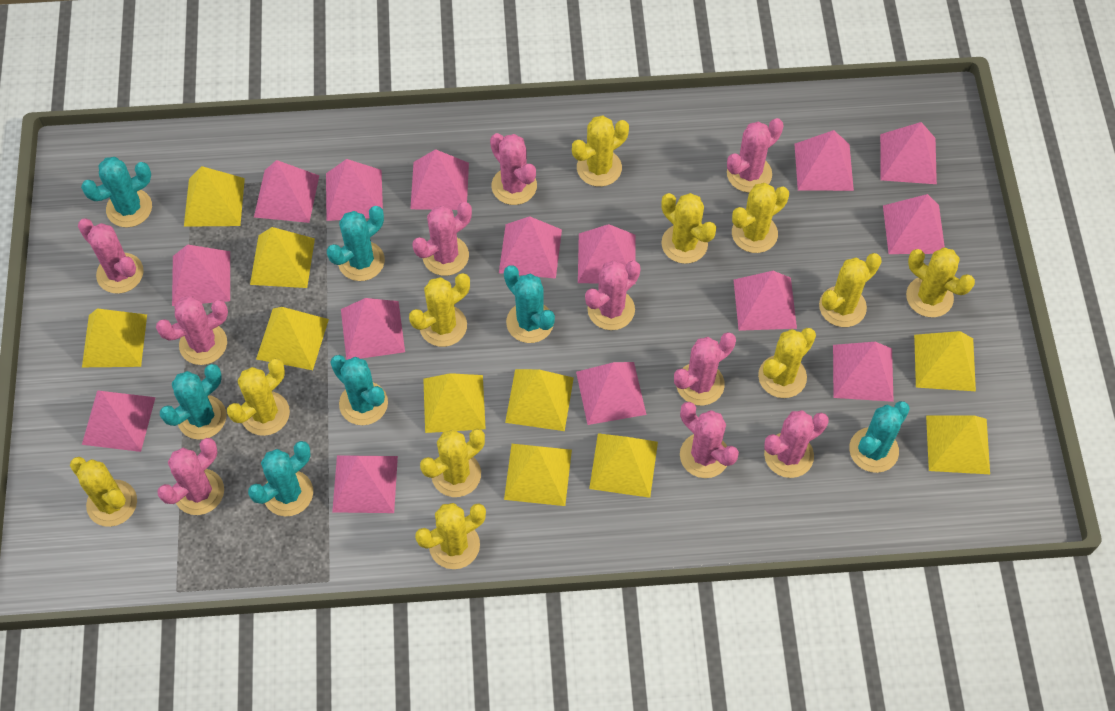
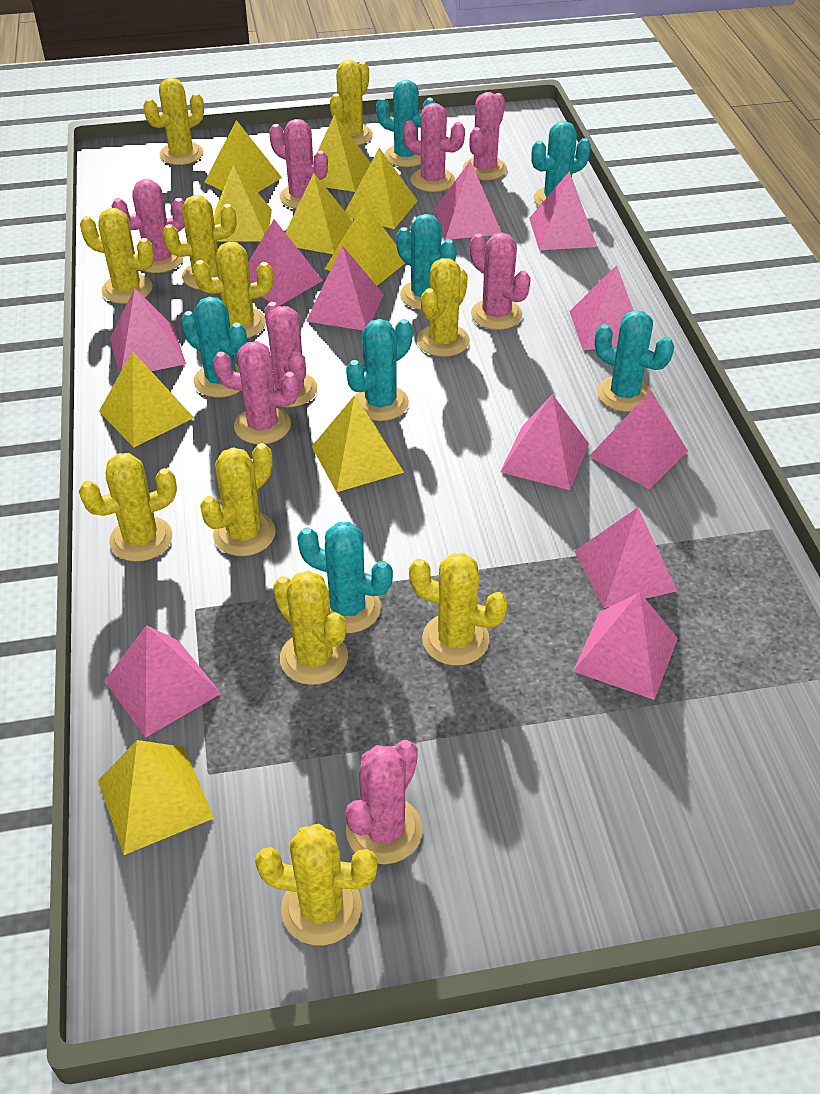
pink cactus: [78,219,144,294] [156,296,228,365] [157,438,224,515] [413,202,472,276] [490,133,537,205] [585,261,641,330] [674,332,736,406] [680,402,739,478] [727,118,783,193] [764,410,829,478] = 10 -> [111,179,185,273] [213,341,300,444] [265,302,317,407] [269,119,328,209] [346,740,423,864] [403,103,465,192] [463,92,507,180] [470,232,531,330] = 8
pink pyramid: [82,390,156,452] [172,244,230,306] [254,160,319,223] [326,159,383,221] [332,455,398,513] [341,298,405,360] [410,149,469,210] [499,216,562,279] [576,362,646,425] [578,224,636,284] [734,271,797,331] [794,130,854,191] [833,342,894,402] [880,122,937,184] [883,194,945,254] = 15 -> [104,625,221,737] [110,288,186,374] [248,219,323,306] [306,245,384,330] [435,160,501,240] [500,394,589,490] [529,171,597,250] [569,265,633,350] [573,592,678,700] [574,508,677,608] [589,390,688,489] = 11
yellow pyramid: [82,308,147,367] [184,166,245,227] [250,227,315,288] [256,307,329,370] [423,373,486,433] [504,444,572,506] [505,369,574,431] [589,433,658,498] [914,331,976,391] [926,415,990,474] = 10 -> [98,740,214,855] [99,351,194,447] [205,120,282,193] [214,164,272,242] [285,173,353,254] [312,395,404,492] [313,114,371,192] [325,203,405,286] [345,148,418,229] = 9

